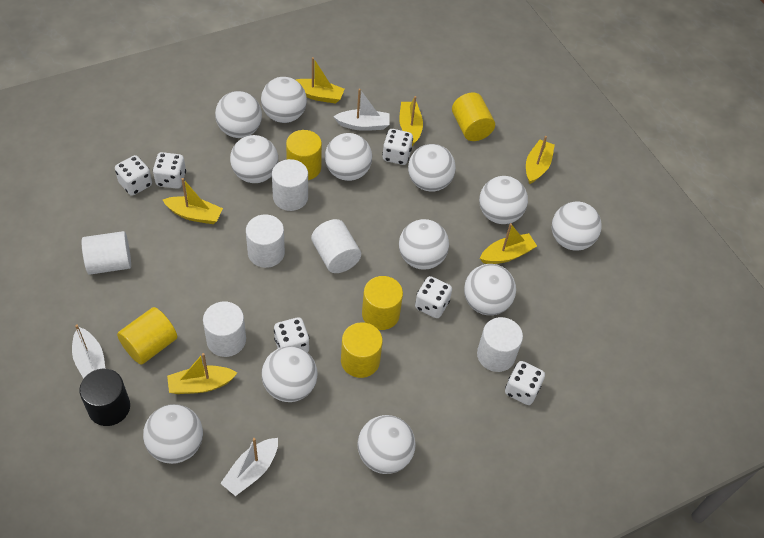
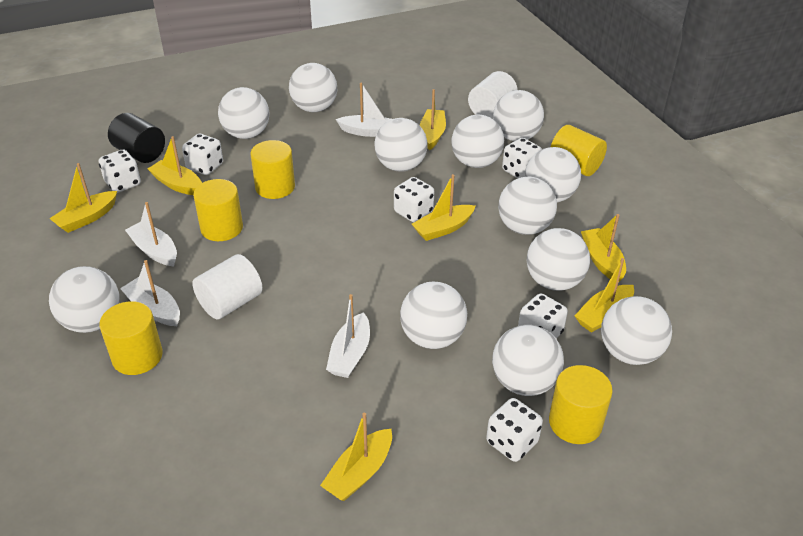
white boat: [72,325,105,379] [220,438,278,496] [333,89,390,131] = 3 -> [120,260,180,326] [125,202,177,266] [326,294,370,378] [336,83,392,137] = 4
white cylinder: [82,231,131,275] [203,301,246,357] [246,215,285,268] [272,159,308,211] [311,219,361,273] [477,317,523,372] = 6 -> [192,254,263,319] [468,71,518,119] = 2
yellow boat: [163,178,223,224] [167,353,237,394] [296,57,345,104] [399,96,423,146] [480,223,537,264] [526,136,555,184] = 6 -> [49,163,117,233] [148,136,202,195] [320,413,392,501] [412,174,475,241] [420,89,446,150] [575,258,634,333] [581,214,626,281] = 7

